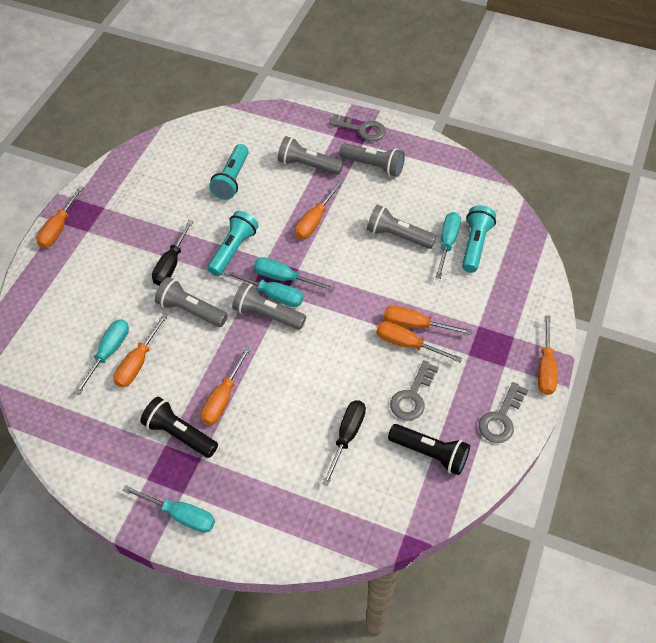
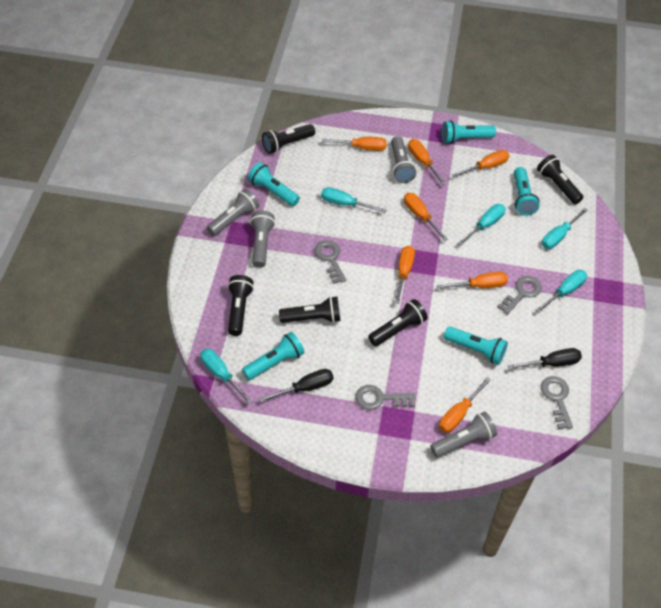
black flashlight: [140,397,218,458] [388,424,470,475] = 2 -> [228,275,254,336] [262,124,315,154] [279,296,341,323] [368,299,428,346] [537,155,583,204] = 5
grey flashlight: [155,277,228,327] [232,282,306,330] [278,136,343,175] [339,143,405,177] [367,204,436,249] = 5 -> [207,189,259,236] [250,211,275,268] [391,136,416,183] [430,412,497,458] = 4
grey key: [329,114,386,141] [390,360,439,421] [479,382,528,443] = 3 -> [314,240,346,284] [355,385,416,410] [497,276,542,315] [541,376,573,429] = 4
turquoise flashlight: [207,211,259,276] [209,144,249,200] [462,205,496,273] = 3 -> [242,332,305,380] [248,162,300,206] [442,120,496,144] [444,326,508,365] [514,167,539,216] = 5

